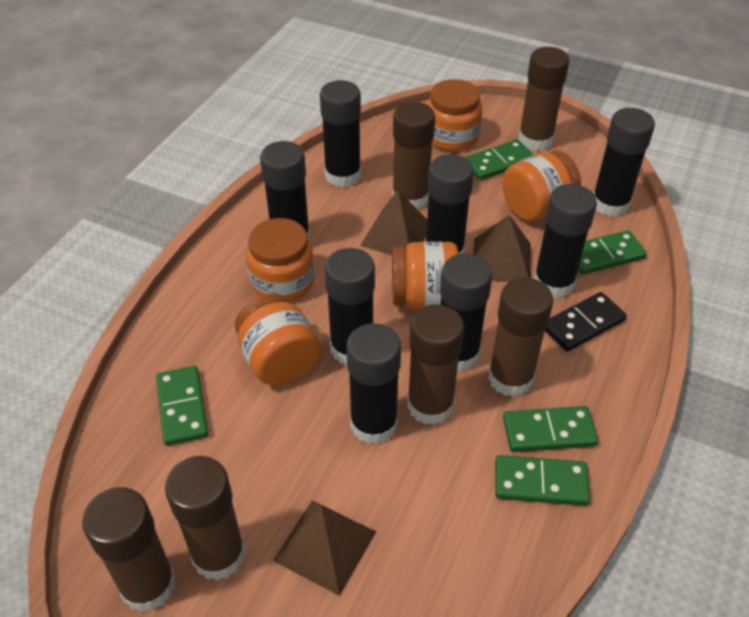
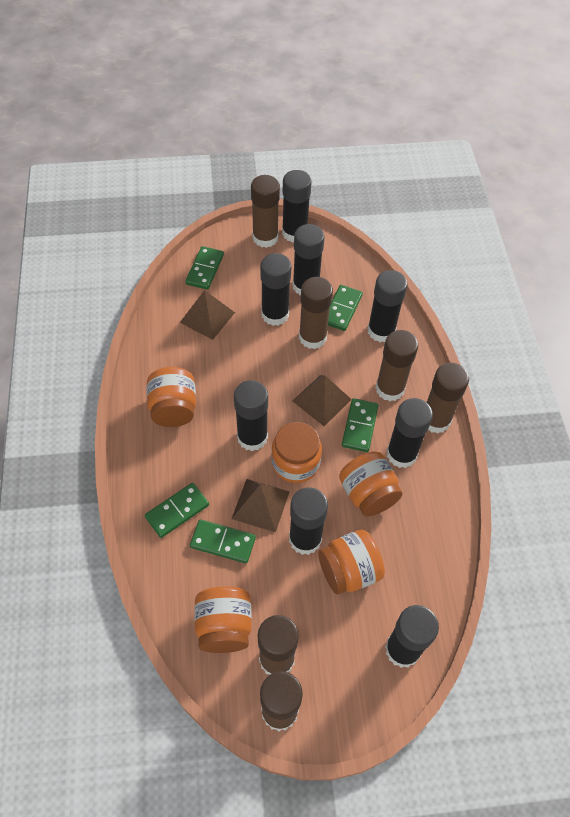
black domino: [545,292,627,352] = 1 -> none = 0

